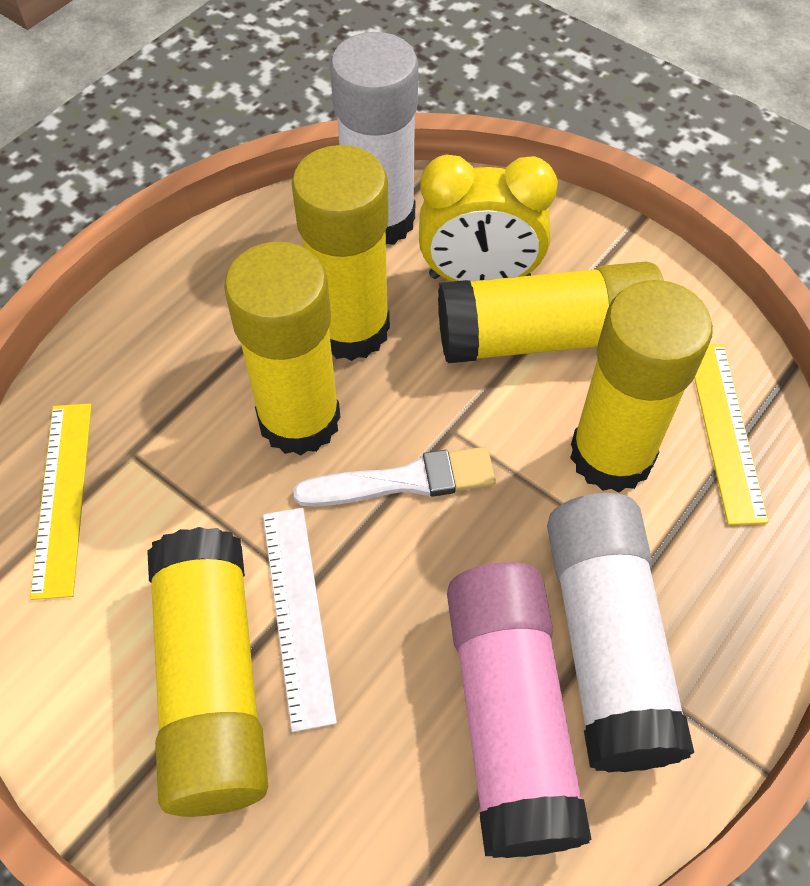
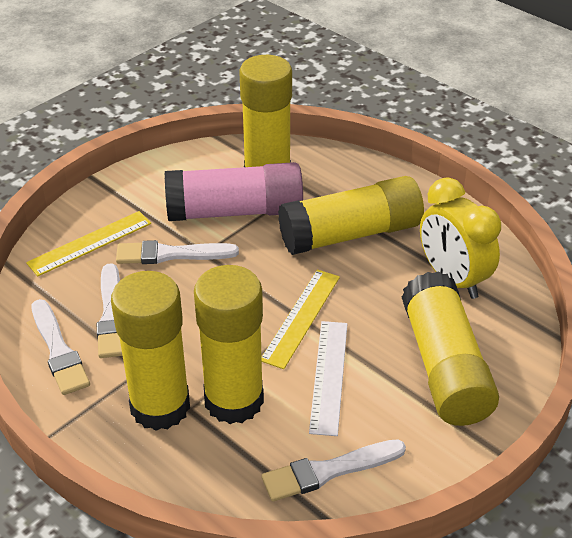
white brush: [293,447,496,507] = 1 -> [31,299,90,395] [97,263,122,358] [116,240,239,264] [261,439,406,501] = 4
white glue stick: [330,32,418,245] [547,493,694,772] = 2 -> none = 0

